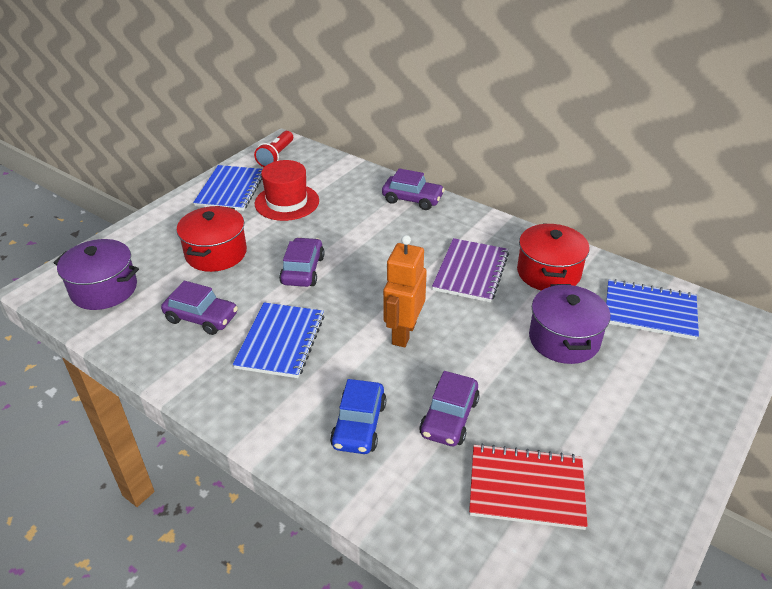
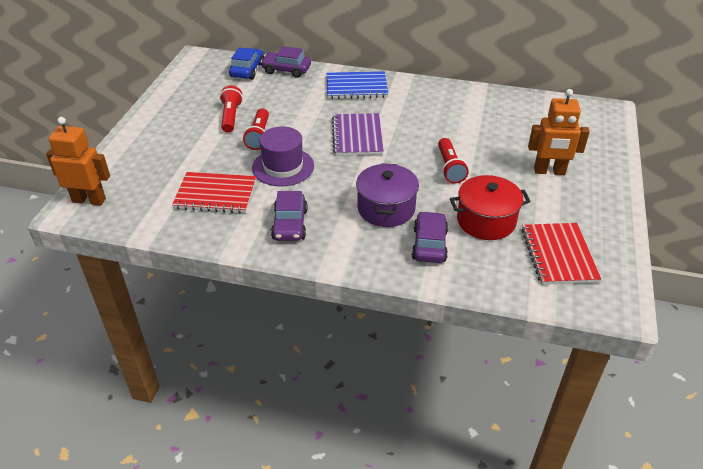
blue notebook: [193,165,263,211] [233,302,324,378] [606,279,699,340] = 3 -> [326,71,388,99] = 1
orange robot: [383,235,427,347] = 1 -> [46,117,110,206] [528,89,590,175] = 2
purple car: [161,281,238,335] [279,237,325,287] [382,168,445,210] [419,371,480,446] = 4 -> [260,46,311,78] [271,191,308,241] [412,211,448,263] = 3
purple hat: none = 0 -> [252,126,314,186] = 1
purple pot: [54,239,139,310] [529,284,610,364] = 2 -> [356,163,419,227] = 1
red flashlight: [254,131,293,167] = 1 -> [220,85,243,133] [243,108,269,150] [438,138,469,184] = 3
red hat: [254,160,319,221] = 1 -> none = 0
red notebook: [469,444,588,530] = 1 -> [172,172,256,214] [522,223,601,285] = 2
red pot: [177,206,247,272] [517,223,589,291] = 2 -> [450,175,531,240] = 1

